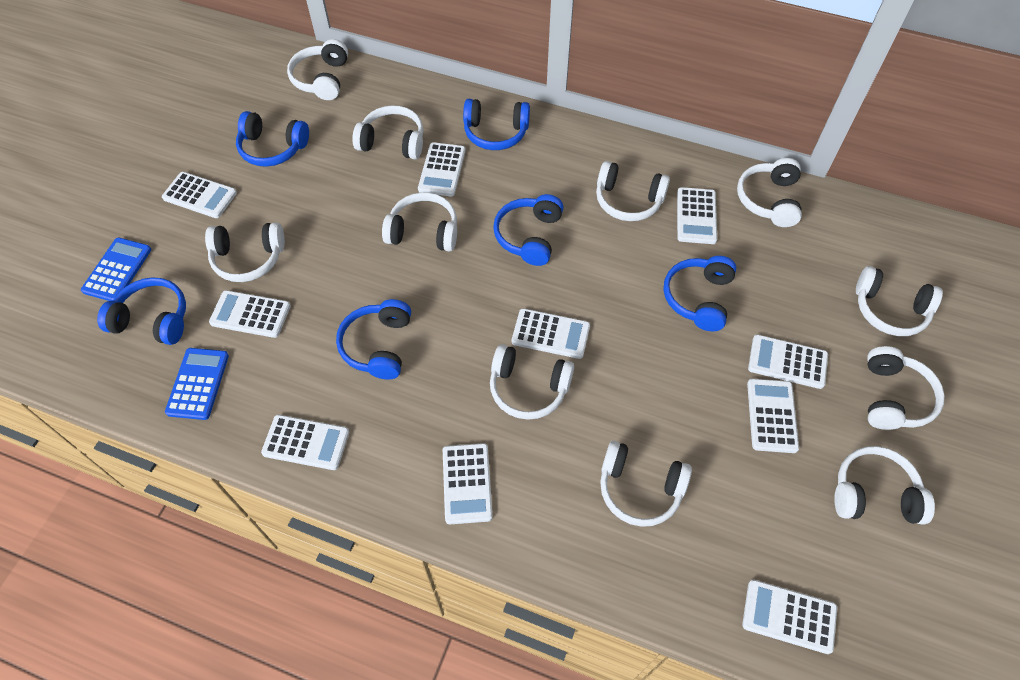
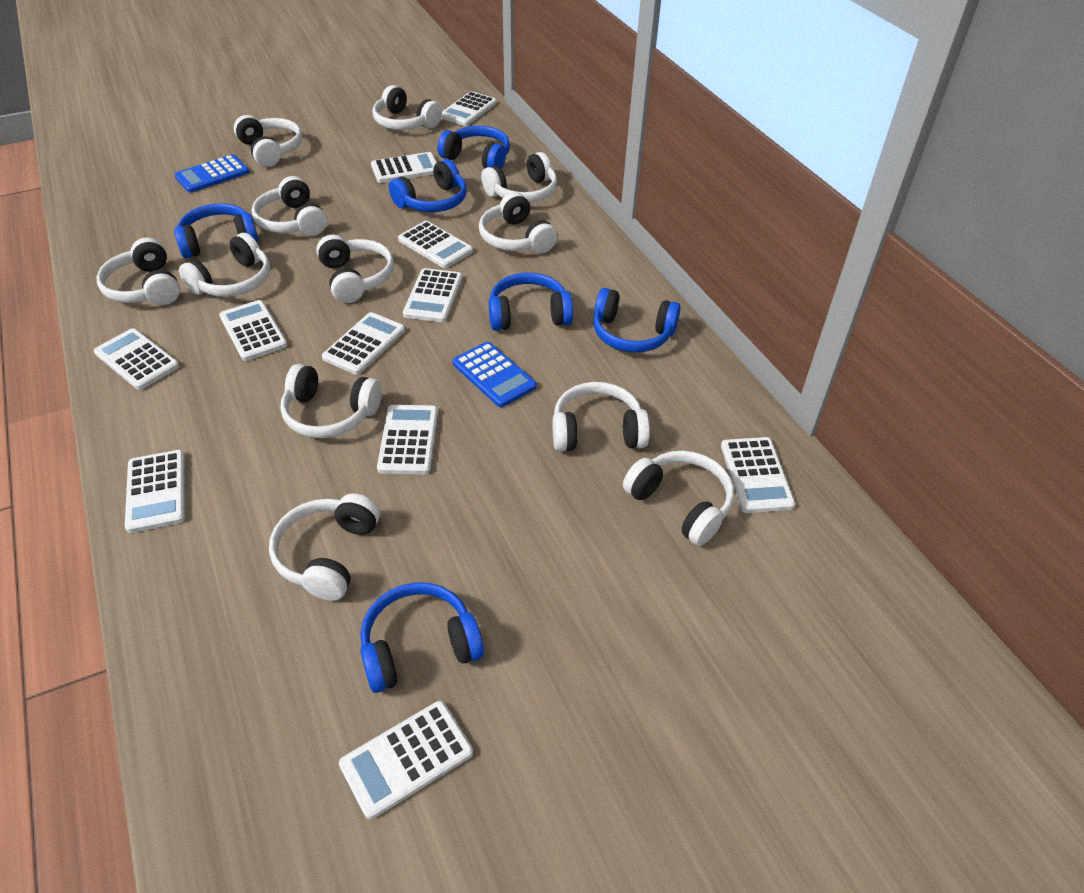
white calculator: [162,172,237,218] [209,290,291,338] [261,415,349,470] [418,142,465,196] [443,443,493,524] [512,308,590,359] [677,187,717,244] [742,580,837,654] [747,379,799,453] [748,335,828,389] = 10 -> [94,328,179,390] [125,450,185,533] [219,300,287,361] [322,312,405,375] [339,701,473,819] [371,152,437,183] [377,405,438,475] [398,221,473,268] [403,268,462,322] [441,91,497,126] [721,437,795,513] = 11
white headphones: [205,222,285,282] [287,39,348,100] [352,105,424,159] [382,192,457,252] [490,344,574,420] [596,161,670,221] [600,441,692,527] [737,158,802,227] [834,446,935,525] [856,266,943,336] [867,346,945,430] = 11 -> [97,237,180,305] [179,233,270,297] [234,115,302,167] [252,176,327,236] [269,493,380,601] [280,364,382,438] [316,235,394,303] [372,85,442,130] [479,192,557,253] [481,152,557,203] [553,382,650,452] [623,451,734,546] = 12

